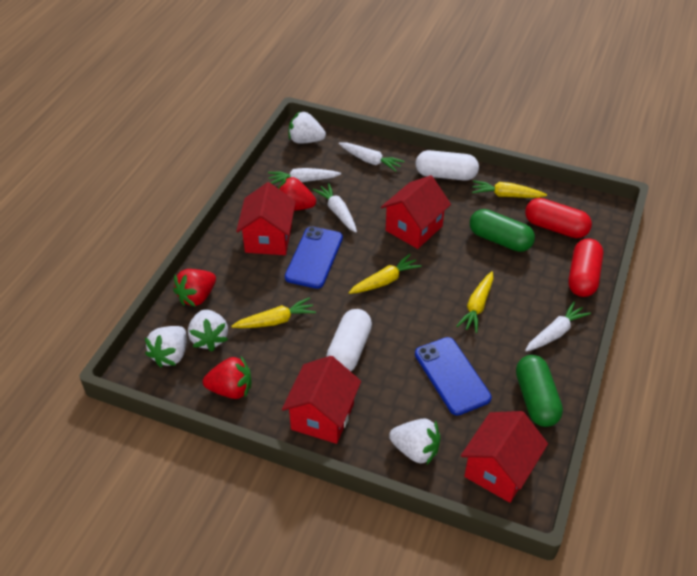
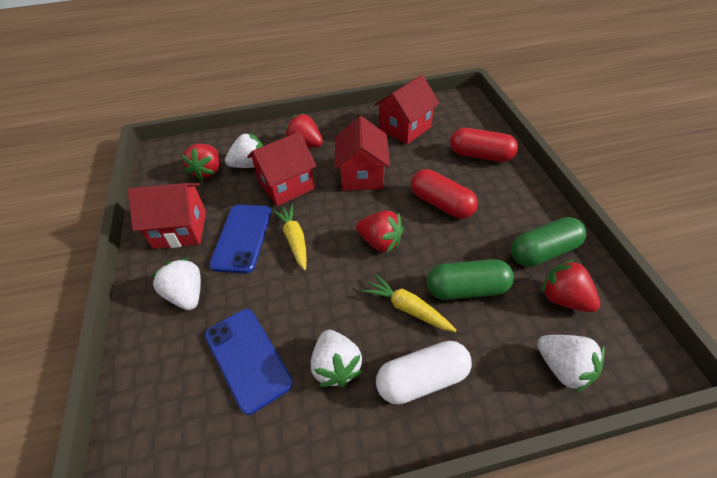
red strawberry: [173,269,216,307] [203,356,251,399] [278,176,316,211] = 3 -> [181,144,219,181] [285,113,323,148] [356,210,404,253] [541,259,600,312] = 4
white capsule: [326,309,372,371] [416,150,479,181] = 2 -> [376,341,472,405] = 1
white carrot: [268,168,341,184] [313,183,357,232] [339,142,404,172] [525,301,591,352] = 4 -> none = 0
yellow carrot: [231,297,316,328] [348,254,422,294] [456,271,493,333] [472,180,547,198] = 4 -> [272,204,307,270] [362,274,457,332] = 2

